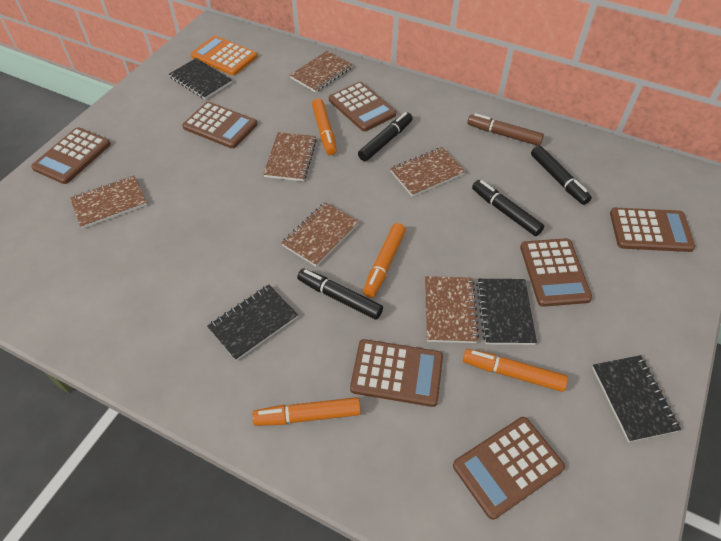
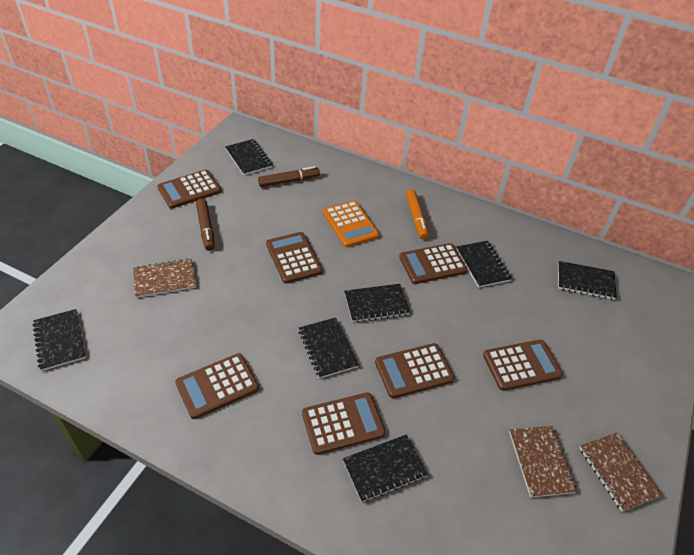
black marker: [297,268,383,320] [358,112,413,161] [472,180,544,236] [531,145,592,205] = 4 -> none = 0
black notebook: [169,58,232,99] [207,285,298,361] [476,279,537,345] [592,355,682,442] = 4 -> [33,309,86,371] [225,139,272,175] [298,317,358,379] [343,434,428,502] [344,284,410,322] [456,241,512,288] [558,261,617,300] = 7
brown marker: [467,113,544,146] = 1 -> [196,199,215,251] [258,166,320,187] = 2
brown notebook: [70,175,147,229] [263,132,317,181] [281,202,359,267] [290,51,353,93] [390,147,465,197] [425,276,479,343] = 6 -> [133,258,196,298] [509,426,577,498] [580,432,662,512] = 3
orange marker: [252,397,361,426] [312,98,337,155] [363,223,406,298] [463,349,568,392] = 4 -> [406,189,429,239] = 1

